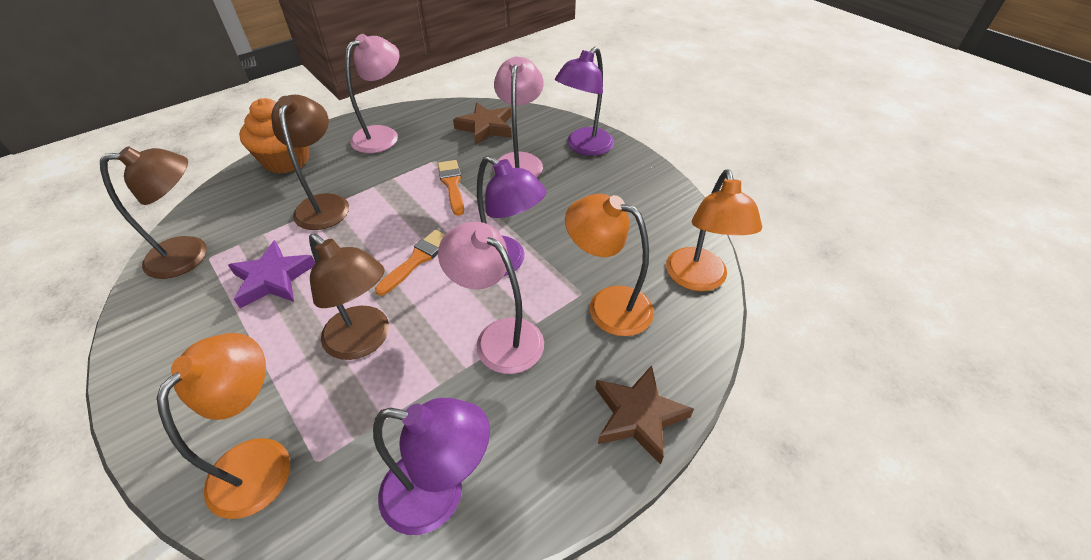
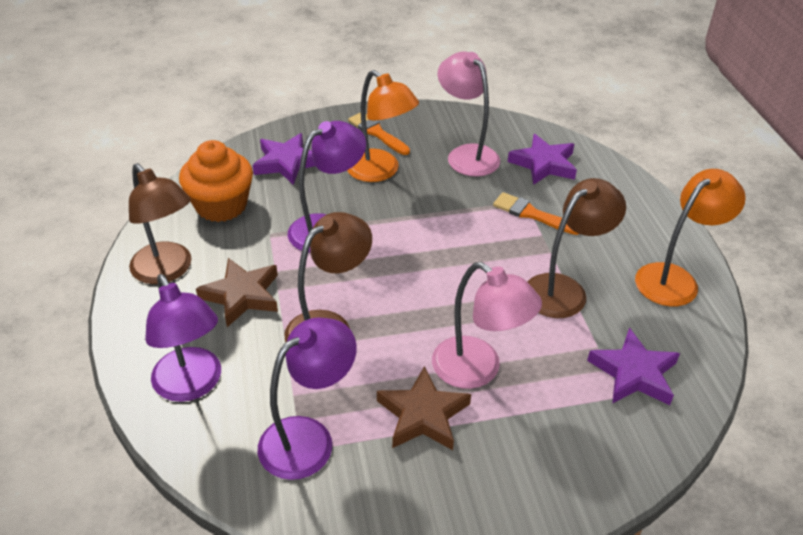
orange lamp: [157,333,290,519] [565,194,654,336] [666,169,762,291] = 3 -> [347,70,419,182] [635,169,746,306] = 2
pink lamp: [345,34,400,153] [438,222,544,374] [493,56,544,178] = 3 -> [432,262,542,389] [438,52,500,177] = 2
purple star: [228,240,315,308] = 1 -> [253,133,315,185] [508,134,577,185] [587,328,680,405] = 3

